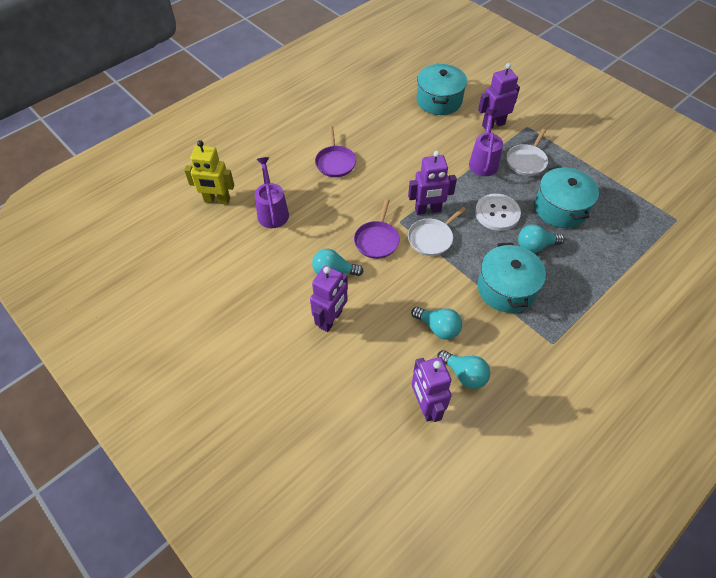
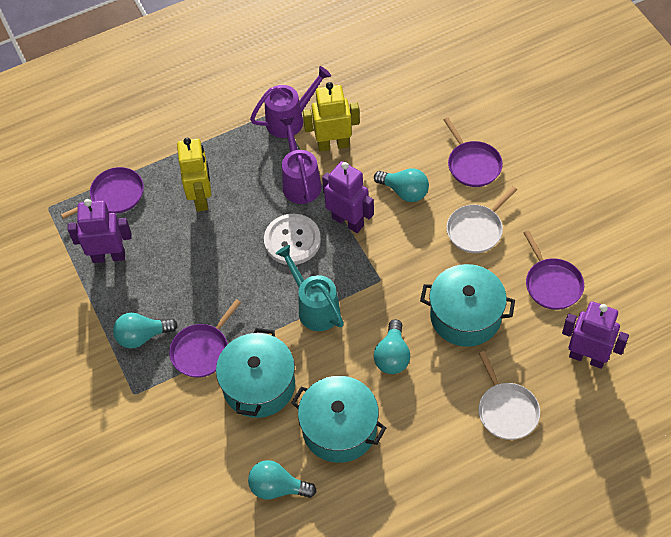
purple pan: [315,126,356,177] [354,199,400,259] = 2 -> [61,167,144,219] [169,299,241,378] [444,117,503,187] [523,230,584,310] = 4
purple robot: [310,266,348,332] [408,151,457,215] [412,357,452,422] [478,63,520,130] = 4 -> [68,199,132,263] [322,161,374,233] [562,301,629,369] = 3
turquoise watering can: none = 0 -> [275,245,344,331] = 1
yellow robot: [184,140,234,205] = 1 -> [177,138,211,212] [303,82,360,152] = 2

